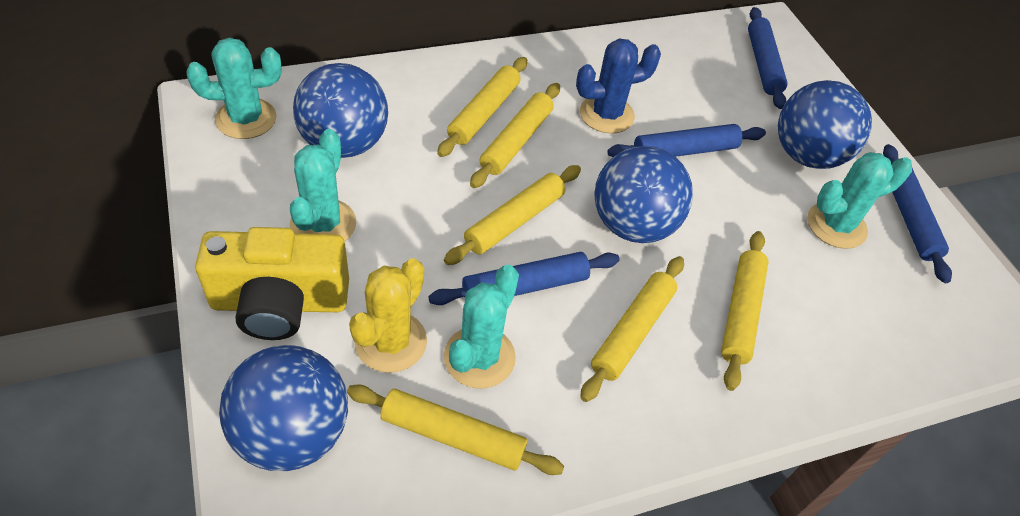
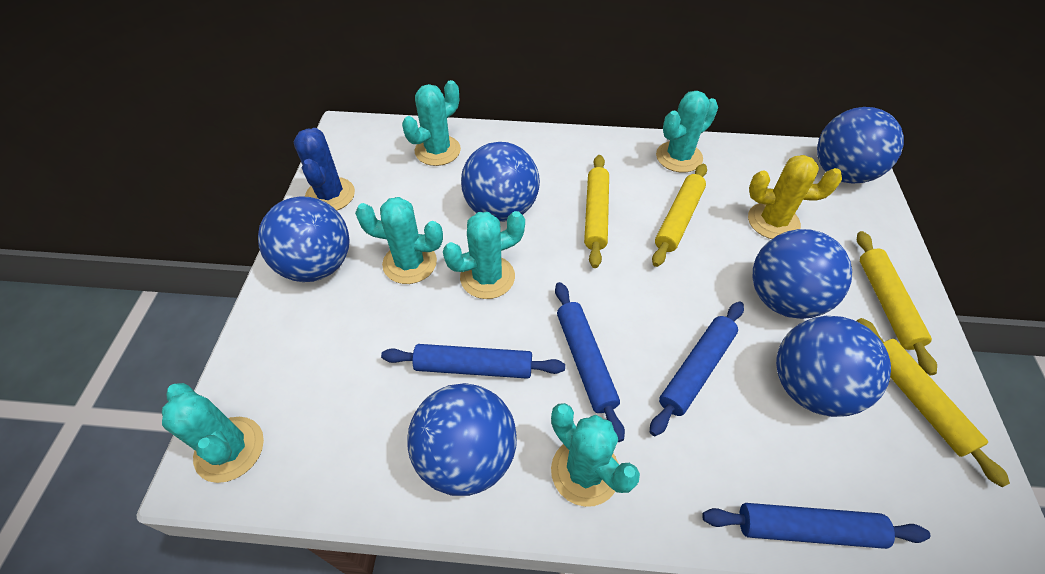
blue ball: [219,345,348,471] [293,63,388,158] [594,146,693,243] [778,80,872,169] = 4 -> [258,196,350,282] [408,383,517,496] [461,142,540,222] [753,229,852,319] [776,316,891,417] [817,107,904,184] = 6
turquoise cactus: [186,38,281,139] [290,129,356,242] [444,265,519,389] [807,152,912,249] = 4 -> [162,383,264,483] [355,197,443,284] [402,80,461,166] [443,211,525,299] [551,403,640,507] [656,91,718,173] = 6
yellow camera: [195,227,349,340] = 1 -> none = 0
yellow rolling pin: [347,384,564,475] [437,57,527,157] [444,165,581,265] [470,83,560,188] [580,256,684,402] [721,231,769,391] = 6 -> [584,155,609,268] [652,164,707,267] [857,231,937,375] [857,318,1010,487] = 4

